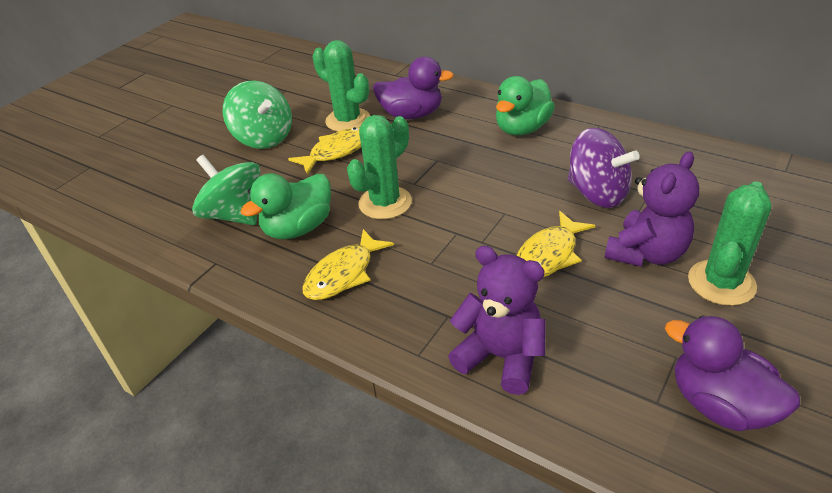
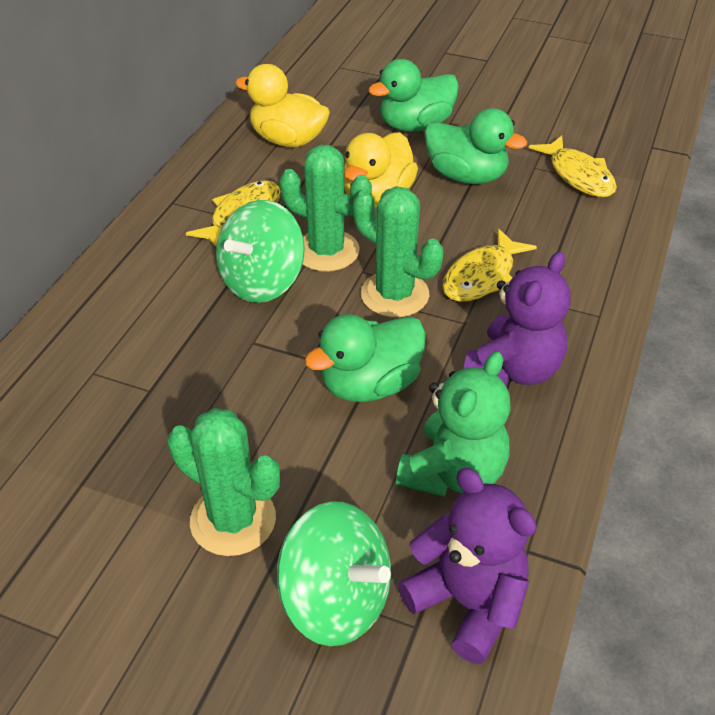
green duck: [241,173,331,239] [496,76,555,135] = 2 -> [304,314,426,402] [368,59,459,132] [424,108,527,184] = 3
green teddy bear: none = 0 -> [396,351,511,497] = 1
purple duck: [373,57,454,119] [665,315,800,431] = 2 -> none = 0
purple spinning top: [568,128,640,208] = 1 -> none = 0
yellow duck: none = 0 -> [235,64,330,147] [344,132,418,208] = 2

